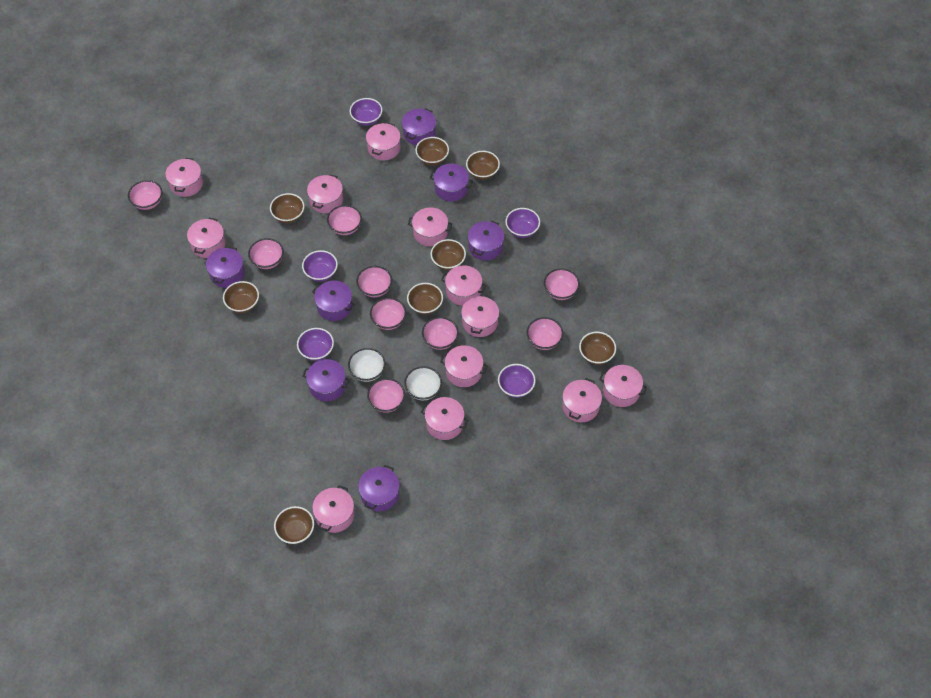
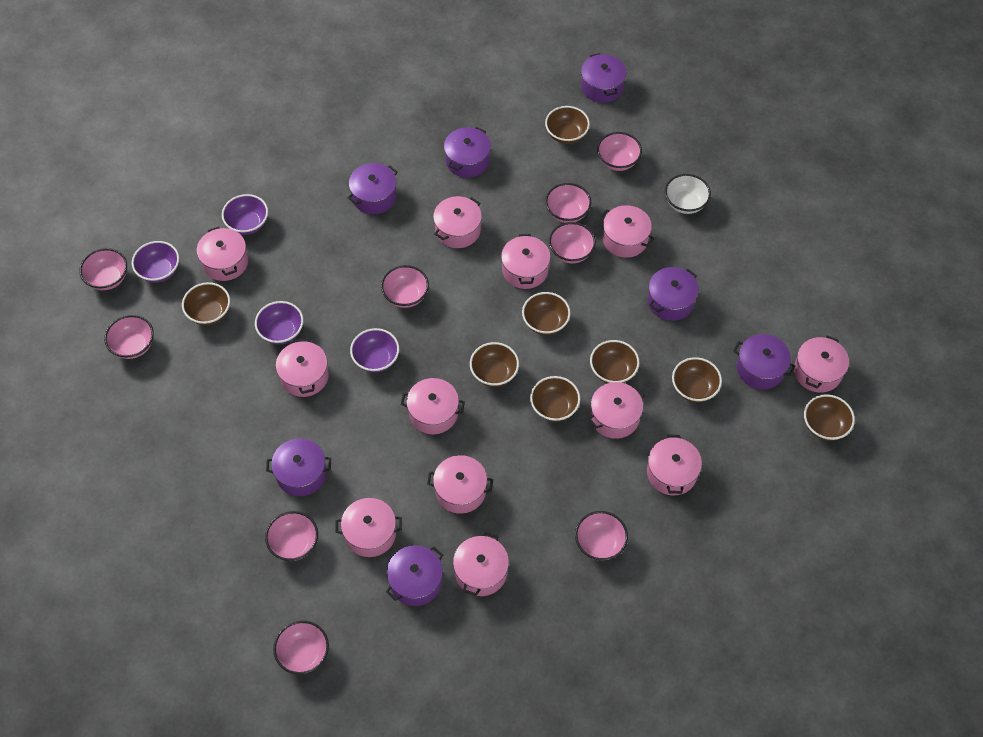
purple bowl: [297,328,334,361] [302,250,338,282] [350,98,382,126] [498,364,536,398] [505,208,540,238] = 5 -> [132,241,179,283] [222,194,268,235] [255,301,303,344] [350,328,399,373] = 4
white bowl: [348,348,385,382] [404,366,442,400] = 2 -> [665,174,711,214] = 1

